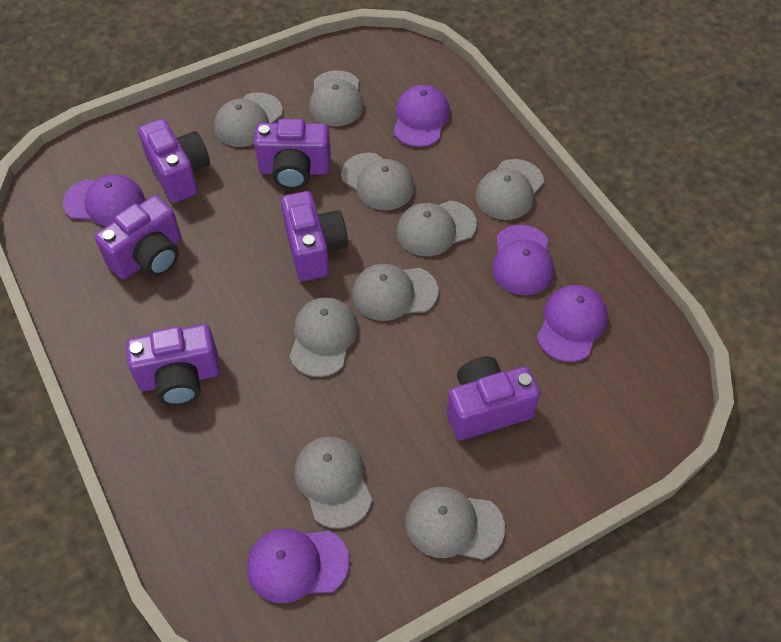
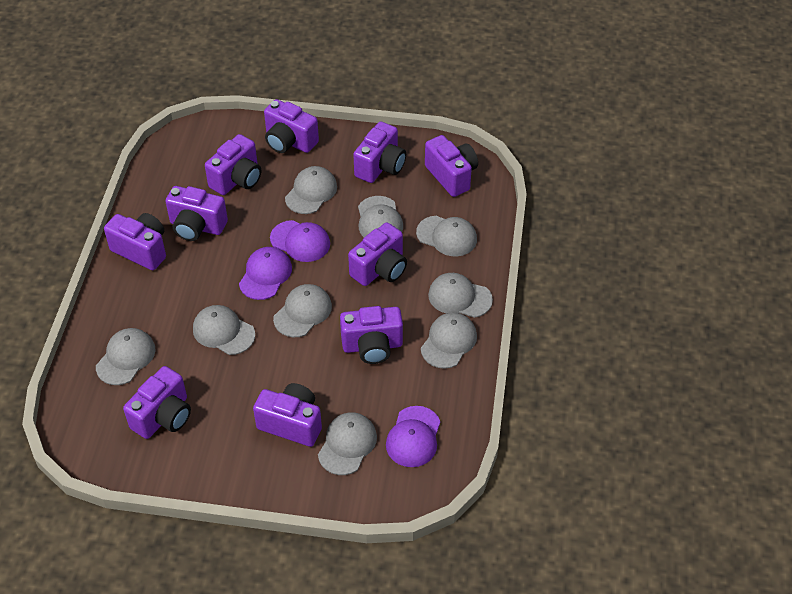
purple camera: [95,195,181,279] [126,324,220,406] [138,119,210,203] [254,119,331,190] [281,191,348,281] [447,356,540,440] = 6 -> [104,213,166,270] [123,366,191,439] [165,186,228,241] [205,134,261,195] [253,383,322,447] [264,99,319,153] [340,306,403,364] [348,222,407,286] [353,122,406,183] [425,135,478,197] = 10
purple cap: [63,174,145,226] [247,528,349,603] [393,85,450,147] [492,225,554,295] [537,285,608,362] = 5 -> [239,247,292,300] [270,220,330,262] [386,406,440,467] = 3

